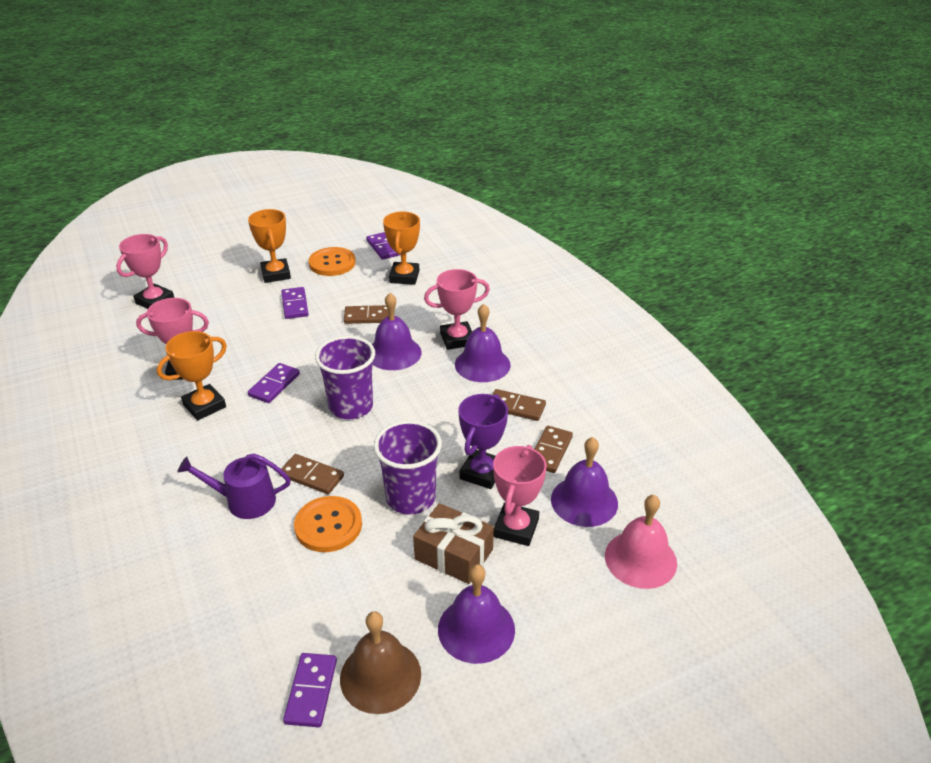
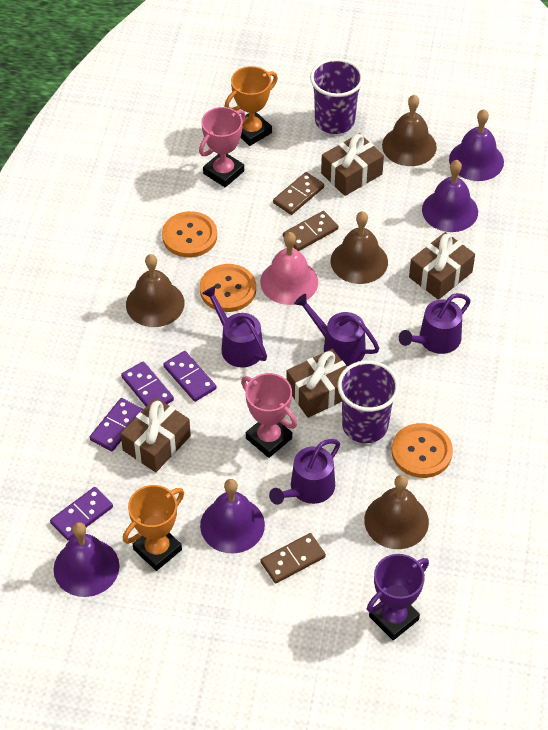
brown bell: [340,611,421,714] = 1 -> [126,254,185,327] [331,211,388,284] [364,475,429,549] [382,95,437,166] = 4
brown domino: [279,454,344,494] [344,305,389,324] [492,389,546,421] [534,426,573,473] = 4 -> [261,533,326,583] [273,172,324,215] [283,211,338,251] = 3
brown gift: [413,503,494,584] = 1 -> [120,397,191,472] [286,349,346,418] [321,133,384,196] [409,232,475,300] = 4
orange button: [294,496,362,552] [309,247,356,276] = 2 -> [162,211,217,257] [200,264,256,312] [392,423,453,478] = 3
orange trophy: [157,331,227,420] [248,209,291,283] [383,212,420,285] = 3 -> [123,485,184,571] [225,66,278,146] = 2
pink trophy: [116,234,174,309] [136,298,209,380] [424,269,490,350] [493,445,547,546] = 4 -> [199,107,246,187] [241,373,297,458] = 2
purple watering can: [177,453,291,519] = 1 -> [202,286,267,368] [269,439,340,505] [294,294,380,367] [399,293,471,354] = 4

